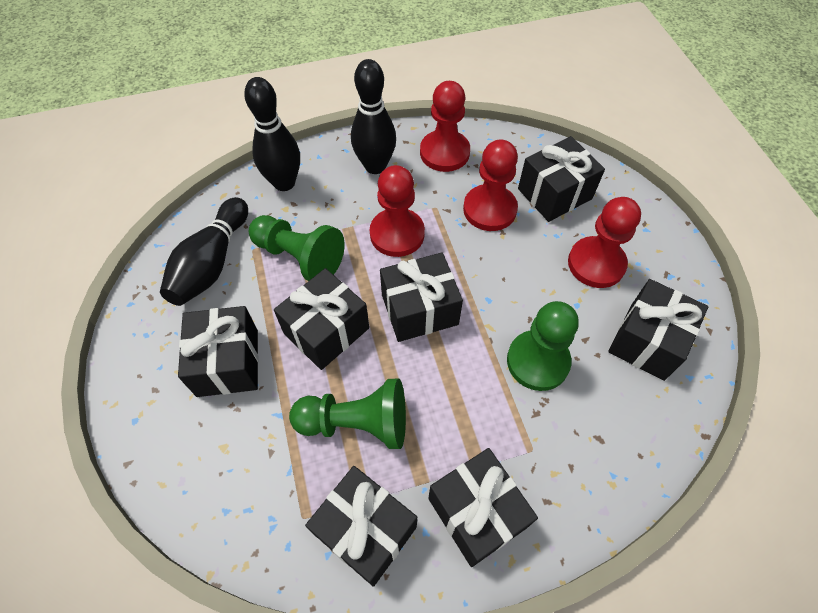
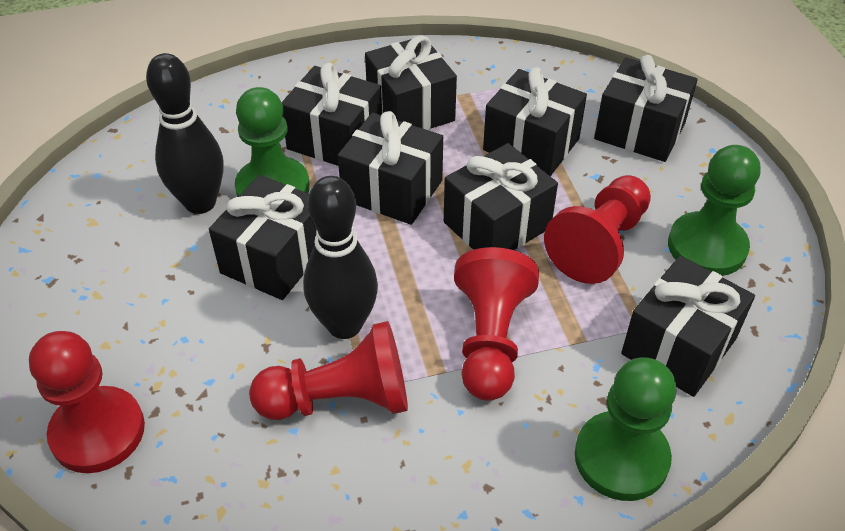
black bowling pin: [160,197,248,306] [244,77,300,191] [351,59,396,174] = 3 -> [146,53,224,214] [303,176,378,339] = 2
black gift: [178,306,258,397] [274,268,369,370] [305,466,417,587] [380,253,463,342] [428,448,538,567] [518,136,605,222] [608,279,708,381] = 7 -> [209,175,317,300] [281,63,382,166] [337,111,443,225] [365,35,457,130] [444,143,558,250] [483,67,587,176] [594,55,698,162] [621,255,755,397] = 8

